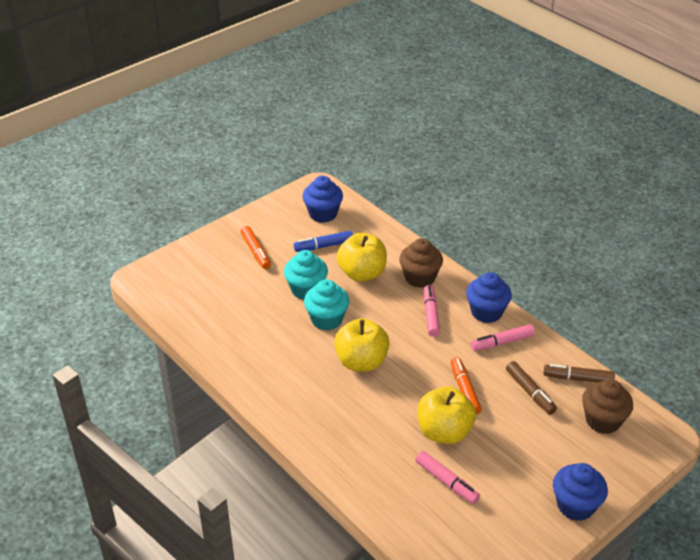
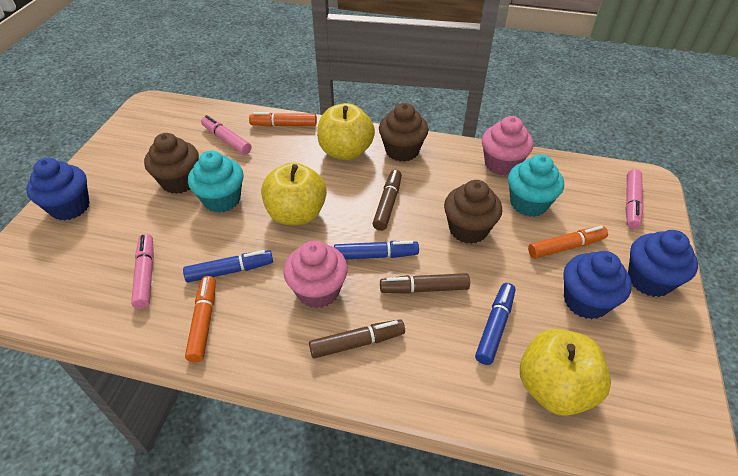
blue marker: [294,231,353,252] = 1 -> [183,250,273,282] [334,241,419,260] [475,283,515,365] = 3
brown cupcake: [399,238,443,288] [582,379,633,434] = 2 -> [144,133,199,194] [379,103,429,162] [444,180,502,244] = 3
brown marker: [506,361,557,415] [544,364,615,383] = 2 -> [309,319,405,359] [373,170,402,231] [380,273,470,294] = 3
orange marker: [241,226,271,269] [451,357,482,415] = 2 -> [185,276,216,362] [249,112,317,127] [528,226,608,259] = 3
pink cupcake: none = 0 -> [283,241,348,309] [482,116,534,176] = 2

